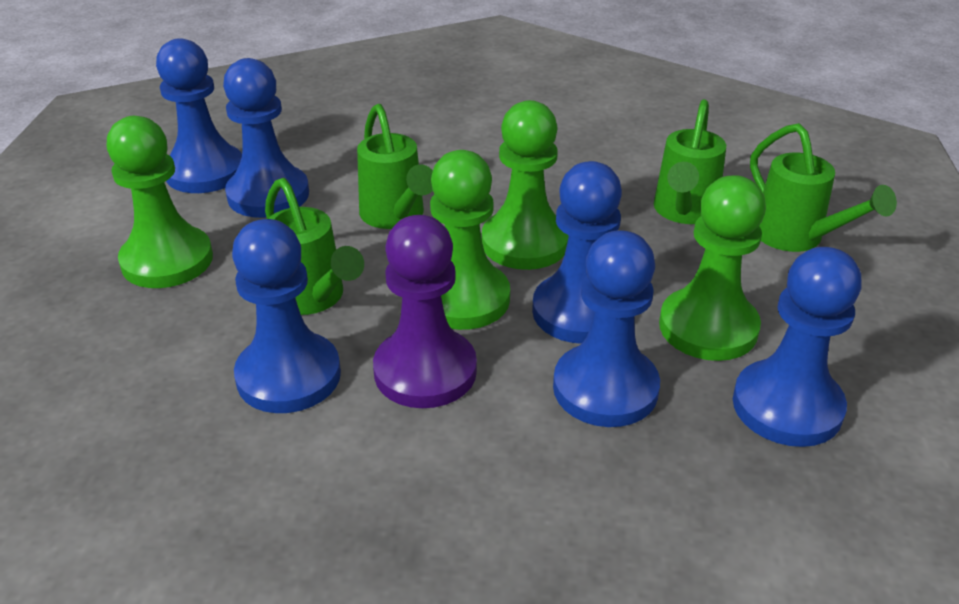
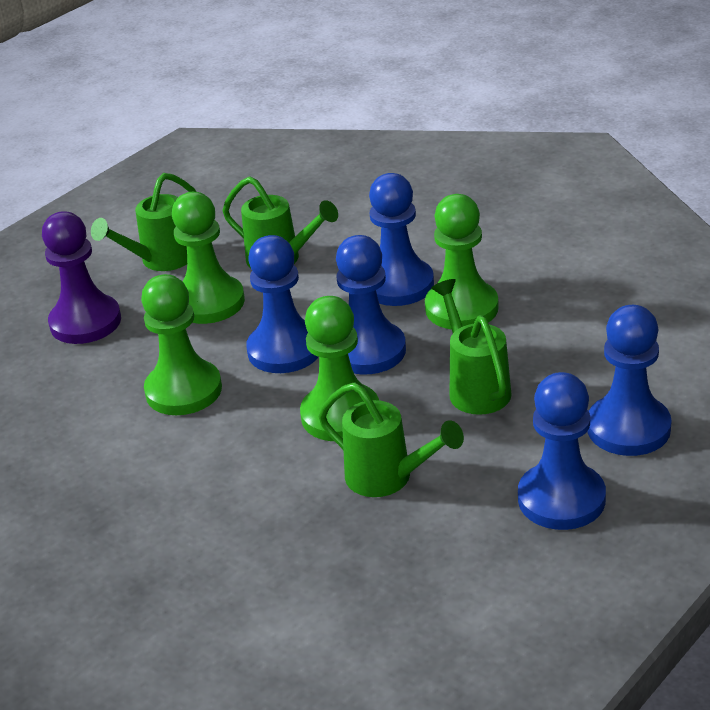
blue pawn: [156,38,242,193] [223,58,309,218] [232,219,341,413] [532,161,622,344] [553,230,660,427] [733,247,862,447] = 6 -> [246,235,318,373] [336,235,406,375] [369,173,434,306] [518,372,606,530] [587,305,672,456] = 5

